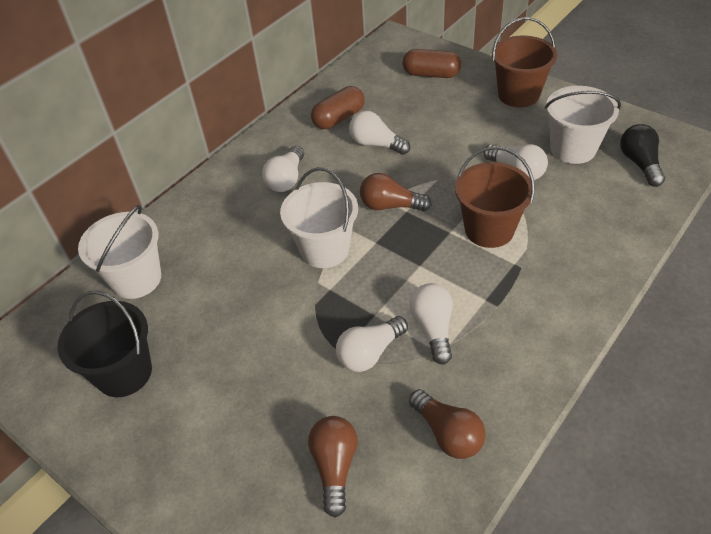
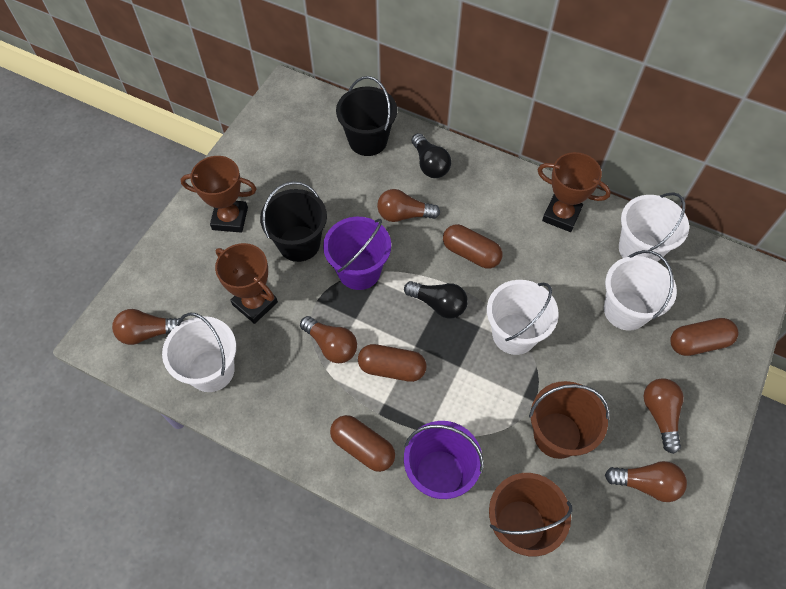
black bucket: [57,290,152,397] = 1 -> [260,181,327,262] [336,76,397,156] = 2
black light bulb: [620,124,665,187] = 1 -> [404,281,468,318] [411,133,451,178] = 2
brown capsule: [311,86,365,129] [403,49,461,78] = 2 -> [330,415,395,472] [358,344,426,382] [443,224,503,269] [670,318,738,356] = 4
brown light bulb: [308,416,358,517] [360,173,432,211] [409,389,486,459] = 3 -> [112,309,183,345] [300,316,357,363] [377,189,440,222] [605,461,687,502] [644,378,684,454] = 5
brown trophy: none = 0 -> [181,156,257,233] [215,243,278,324] [538,152,611,232] = 3
purple bucket: none = 0 -> [323,217,391,290] [404,421,484,499] = 2
white bucket: [78,205,161,299] [280,167,358,268] [545,86,621,164] = 3 -> [162,312,236,392] [487,280,559,355] [604,250,677,331] [619,192,689,262] = 4
white light bulb: [262,146,304,192] [336,316,408,372] [349,111,410,155] [409,283,453,364] [484,144,548,180] = 5 -> none = 0

